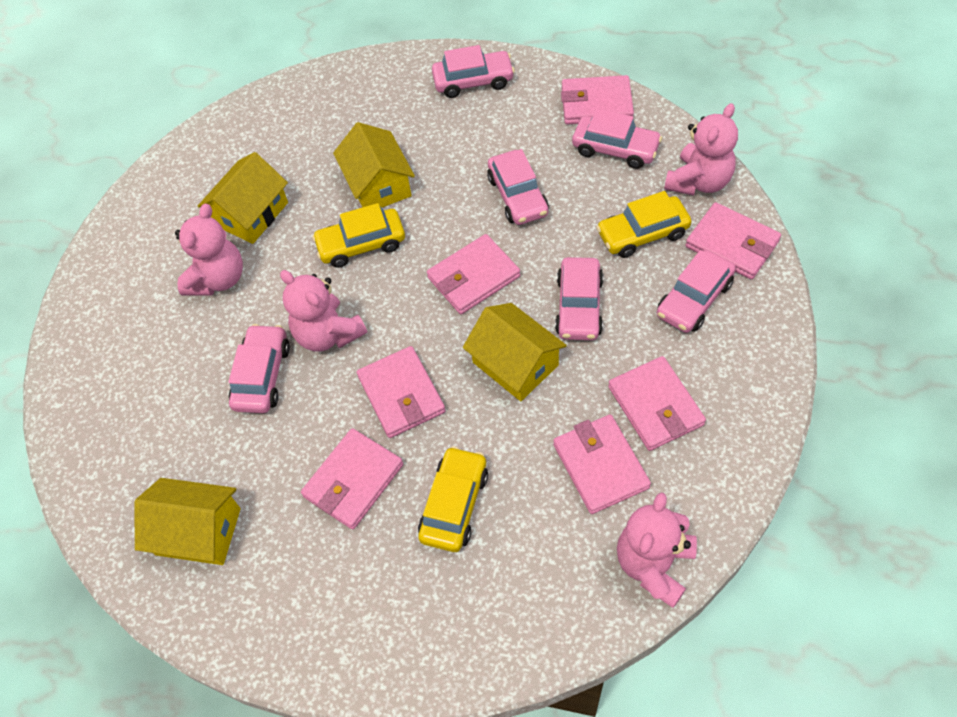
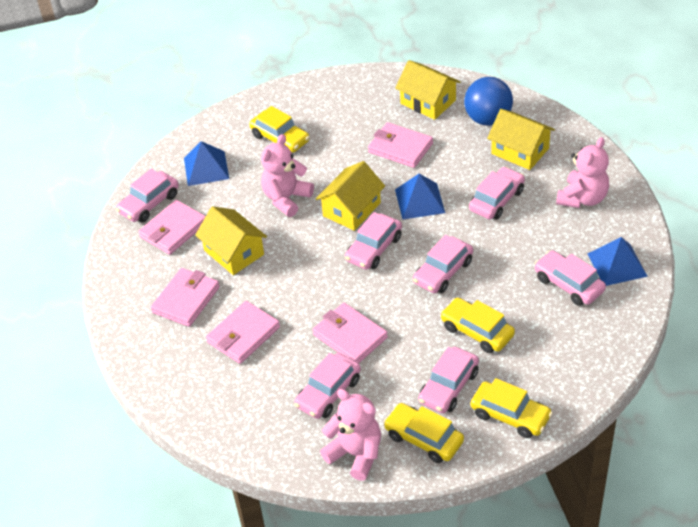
blue ball: none = 0 -> [464,77,513,126] = 1
blue pyramid: none = 0 -> [184,141,229,186] [395,174,445,219] [588,237,648,286] = 3
pink car: [229,324,290,413] [432,45,515,98] [487,149,549,225] [555,257,603,340] [572,108,662,169] [657,250,736,333] = 6 -> [116,169,179,222] [294,353,361,419] [345,212,402,270] [413,235,473,293] [418,347,479,413] [469,167,525,220] [534,250,606,306] = 7
pink teddy bear: [175,204,243,296] [280,270,367,352] [617,492,697,608] [664,103,738,196] = 4 -> [261,134,314,217] [320,389,381,481] [556,137,609,208] = 3
pink wallet: [301,428,403,530] [357,346,446,438] [427,234,520,314] [553,414,651,514] [561,75,634,124] [608,356,706,451] [686,202,781,280] = 7 -> [138,200,206,255] [151,268,220,327] [206,301,280,364] [313,303,388,363] [368,122,433,168] = 5
yellow car: [312,203,405,268] [418,446,488,552] [596,191,691,258] = 3 -> [250,106,310,153] [383,403,464,463] [440,298,515,353] [471,378,553,438] = 4

